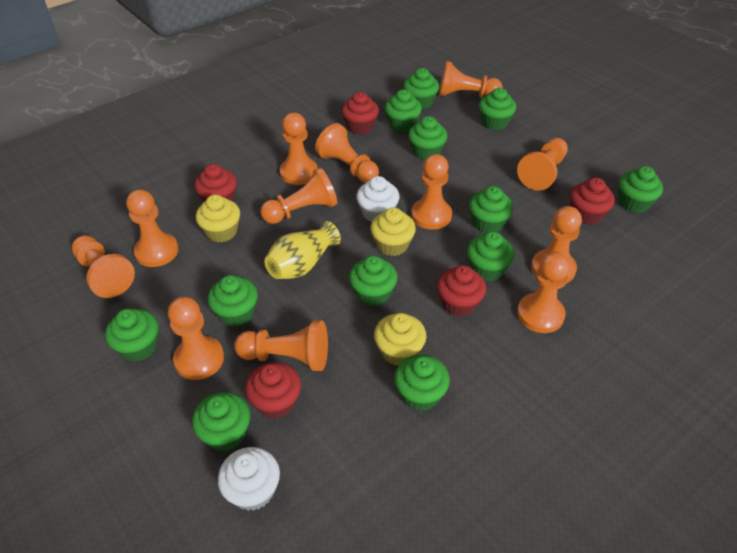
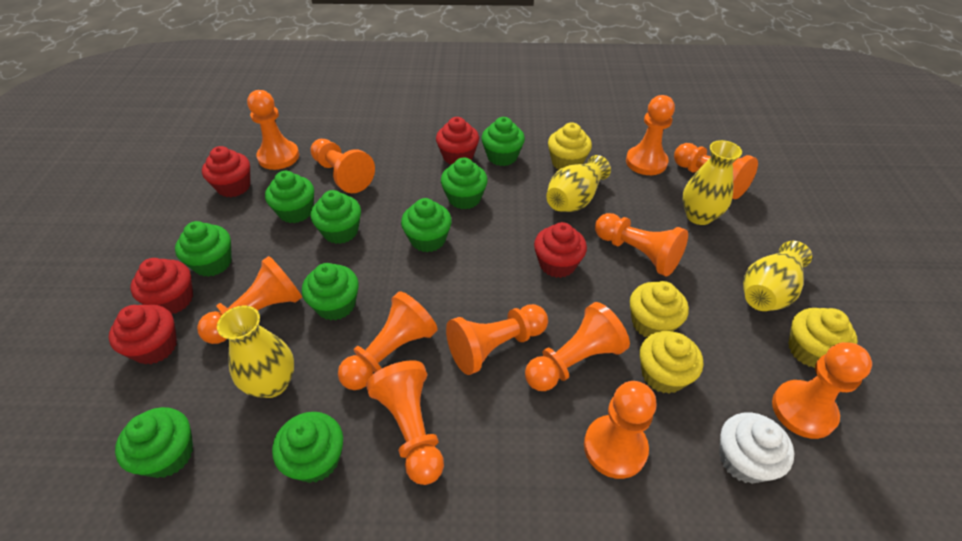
green cupcake: [105,309,159,362] [192,392,250,452] [208,275,258,327] [349,256,398,306] [385,89,422,132] [394,355,450,411] [403,68,439,109] [408,116,447,160] [467,231,514,281] [469,186,513,233] [479,88,516,130] [619,166,663,213] = 12 -> [115,407,193,478] [175,221,232,277] [265,171,314,223] [272,412,343,483] [302,263,359,320] [311,190,361,244] [401,198,452,252] [441,158,488,209] [481,117,525,166] = 9
white cupcake: [218,447,280,511] [356,176,399,222] = 2 -> [719,412,794,484] = 1
yellow cupcake: [195,194,240,242] [370,207,416,256] [374,313,426,366] = 3 -> [548,123,592,170] [630,281,689,337] [640,331,703,394] [788,308,858,368] = 4
yellow vase: [264,221,341,279] = 1 -> [217,305,295,398] [546,155,611,212] [682,140,742,225] [743,241,812,311] = 4

